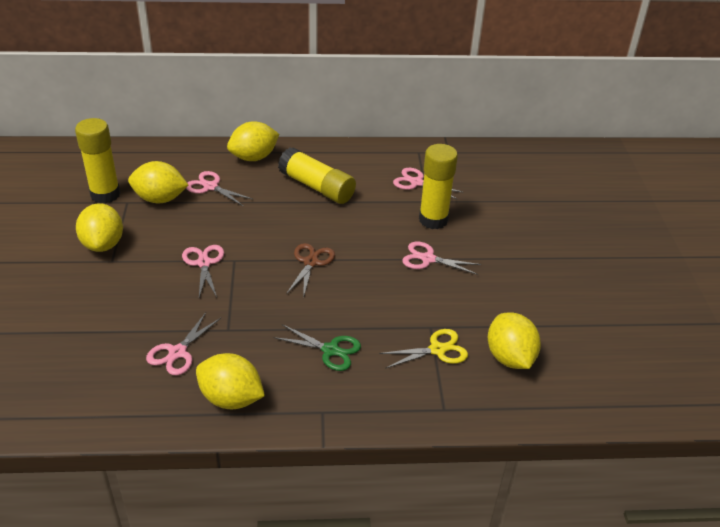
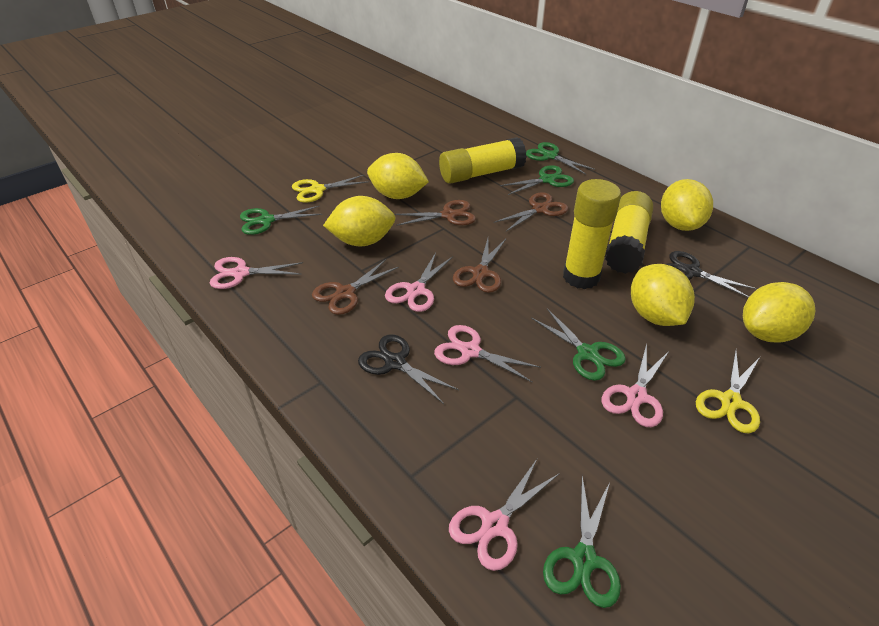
black scissors: none = 0 -> [358,335,459,404] [665,251,757,298] = 2
brown scissors: [286,243,335,298] = 1 -> [312,259,399,315] [394,200,476,226] [453,238,506,293] [494,192,568,231] = 4
green scissors: [273,324,361,371] = 1 -> [240,205,323,235] [500,165,574,195] [526,142,595,175] [531,308,626,381] [543,476,621,608] = 5
yellow scissors: [379,329,468,369] = 1 -> [292,175,369,203] [696,350,760,433] = 2

